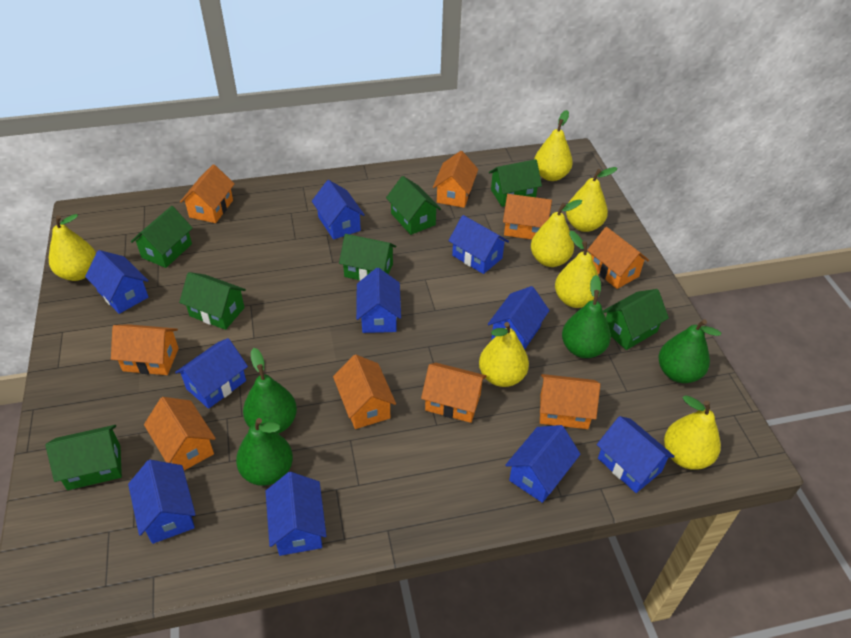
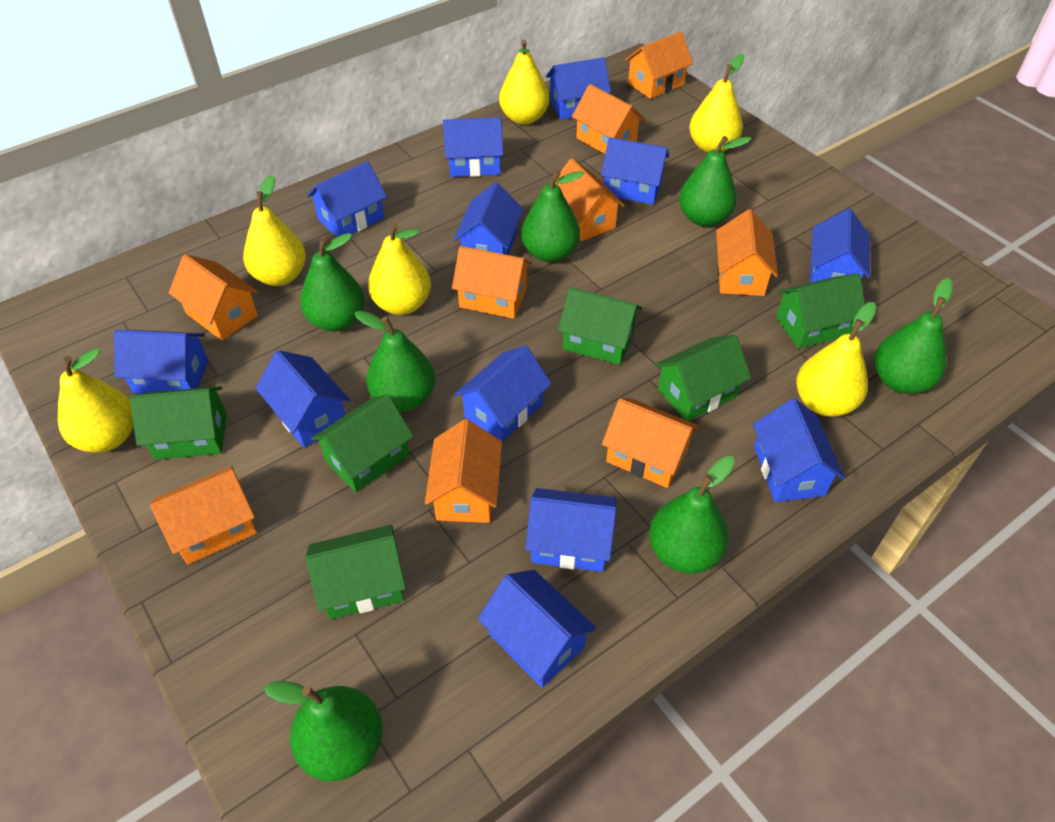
blue house: [85,250,149,314] [128,460,196,544] [175,338,248,409] [265,472,326,556] [312,180,365,240] [356,268,401,333] [449,215,509,274] [488,286,550,349] [505,425,581,503] [597,416,675,493] = 10 -> [114,330,208,394] [255,350,350,448] [307,161,387,237] [443,117,503,177] [454,182,523,255] [455,345,551,442] [478,570,596,687] [526,488,616,572] [546,57,611,120] [601,137,669,205] [753,399,845,502] [810,209,870,283] = 12
green house: [46,425,122,490] [131,206,193,268] [179,272,246,330] [339,234,396,281] [386,176,441,235] [489,159,542,207] [603,289,669,350] = 7 -> [130,386,227,460] [305,525,406,620] [311,394,414,493] [558,287,642,365] [655,335,751,421] [776,273,865,349] = 6
green pear: [236,418,293,486] [243,348,297,434] [562,275,611,358] [658,319,721,383] = 4 -> [264,681,383,781] [300,233,365,332] [355,311,435,412] [521,171,584,262] [649,456,735,574] [679,136,752,227] [874,278,953,394] = 7
yellow pear: [49,214,96,281] [479,322,529,387] [531,200,582,267] [534,110,573,181] [555,231,599,308] [566,167,617,232] [664,395,721,470] = 7 -> [58,348,134,453] [243,175,306,286] [368,223,431,315] [499,40,549,125] [689,54,744,153] [796,302,876,417] = 6

